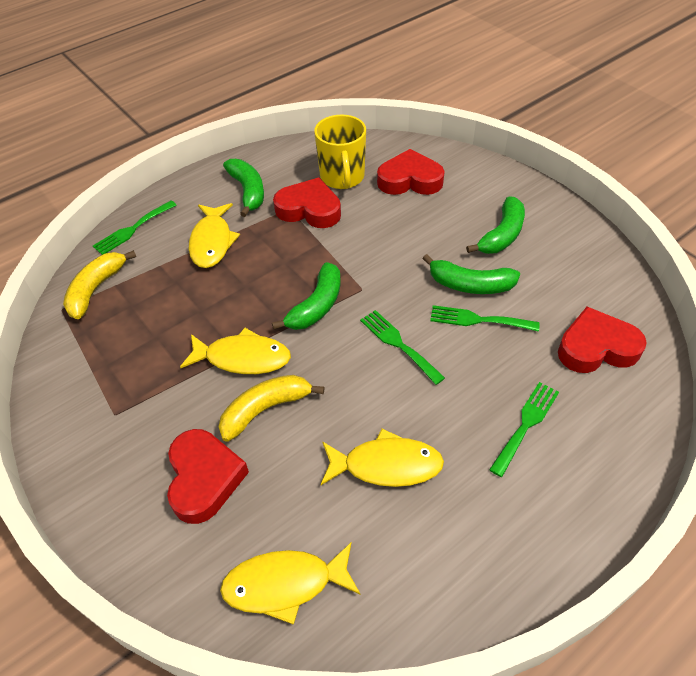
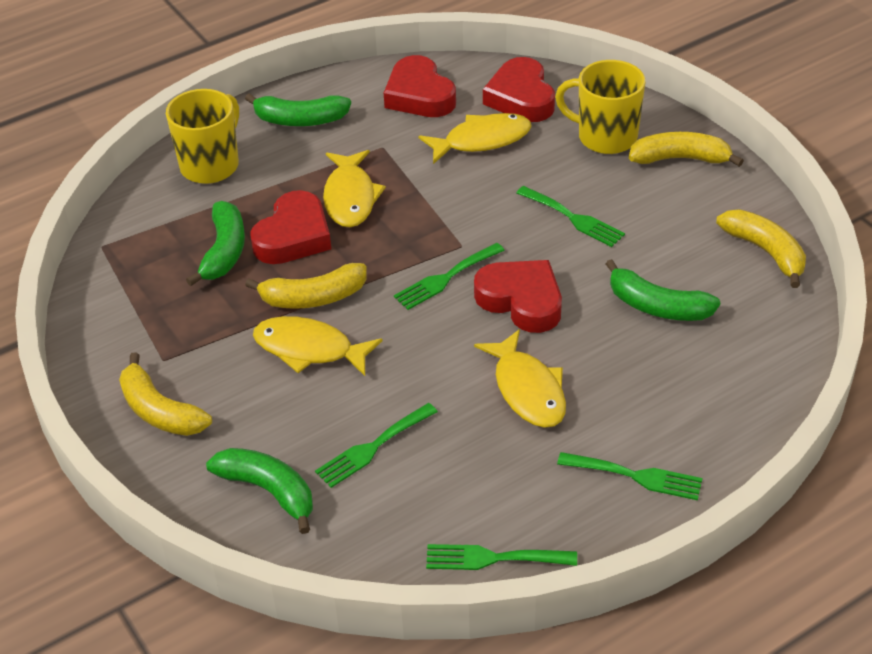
green fork: [93,201,177,255] [360,310,445,385] [430,305,540,332] [489,382,559,477] = 4 -> [315,403,438,488] [394,243,505,310] [426,544,577,570] [517,186,625,247] [557,452,702,500] = 5
yellow banana: [63,250,136,319] [219,375,324,442] = 2 -> [119,352,212,436] [245,263,367,309] [629,132,744,167] [716,209,806,288] = 4
yellow mug: [314,115,366,189] = 1 -> [166,89,239,184] [555,60,645,154] = 2

